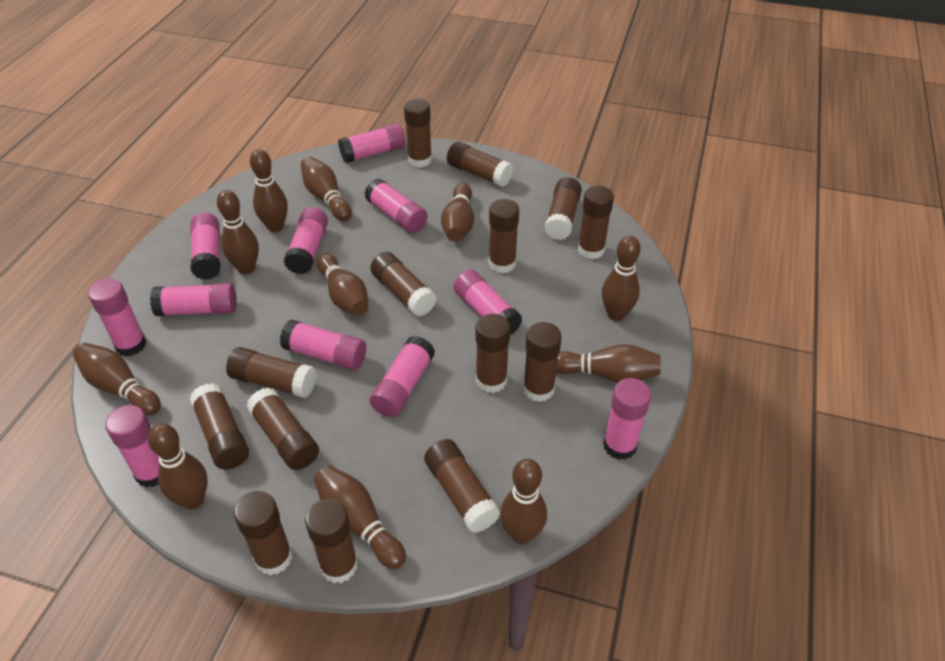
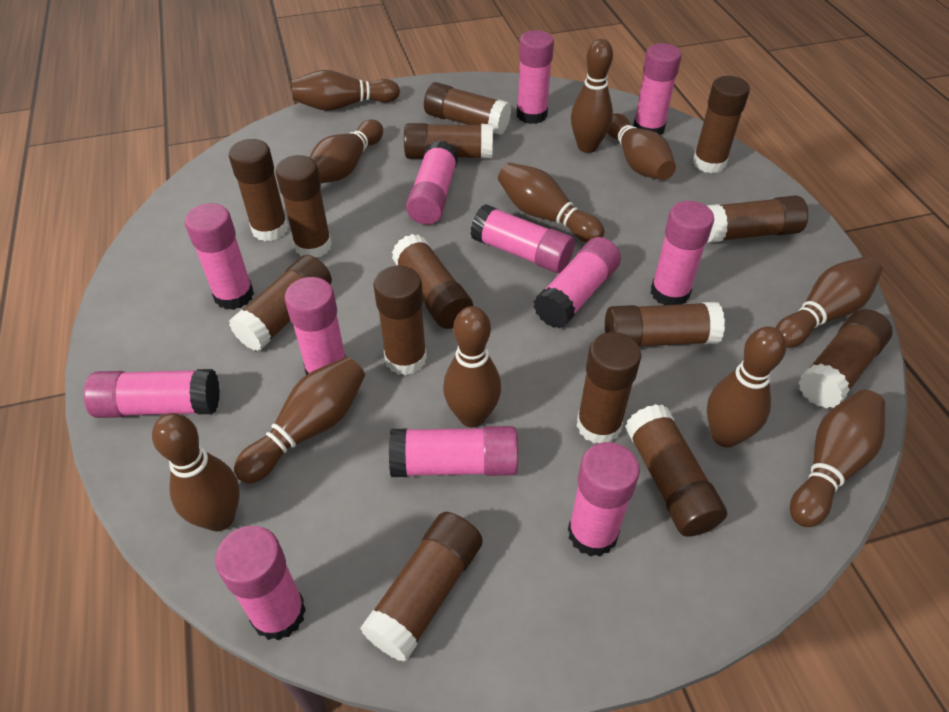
pink glue stick: [88,278,147,356] [105,405,159,487] [150,283,237,316] [190,213,220,280] [280,319,366,370] [284,207,328,274] [338,124,405,163] [364,179,427,233] [370,336,435,417] [454,270,522,335] [603,378,651,460] = 11 -> [84,369,220,418] [185,203,254,310] [215,526,306,641] [285,277,346,375] [389,426,518,477] [406,140,459,225] [470,204,575,273] [517,30,554,124] [533,237,621,328] [568,442,640,557] [633,43,682,135] [651,201,714,305] = 12

